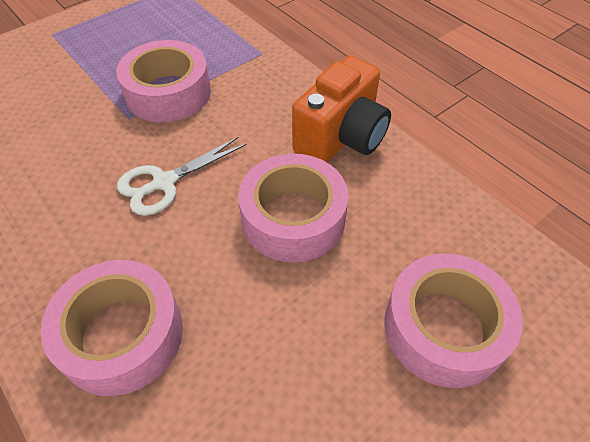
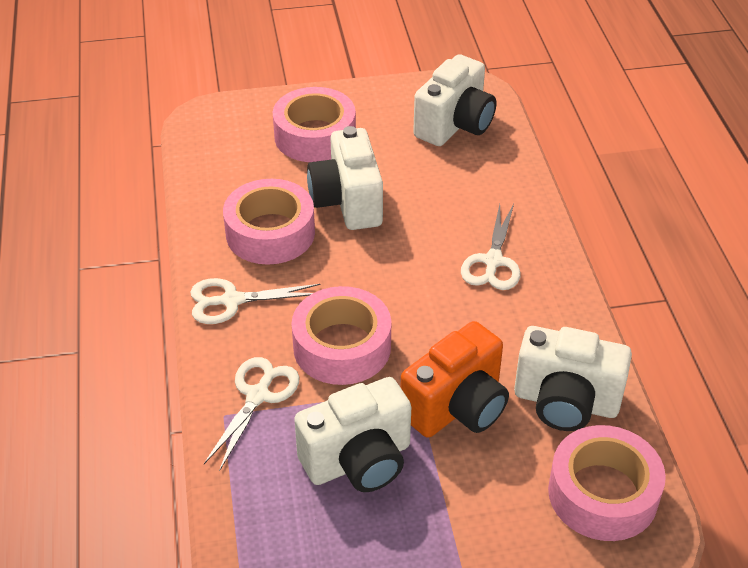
white camera: none = 0 -> [294,377,411,492] [307,126,383,230] [413,54,496,146] [514,326,632,431] = 4
white scissors: [117,137,247,216] = 1 -> [190,278,320,324] [204,357,299,471] [461,204,520,290] = 3

